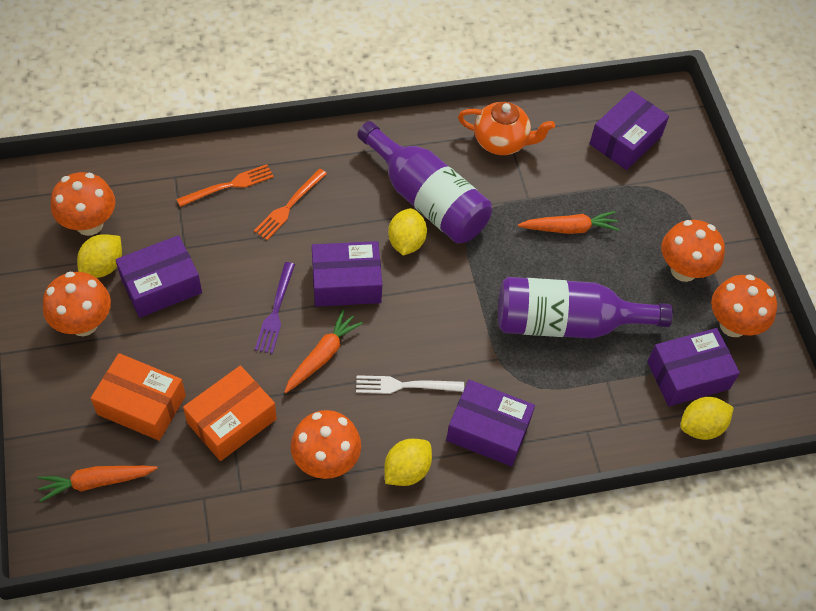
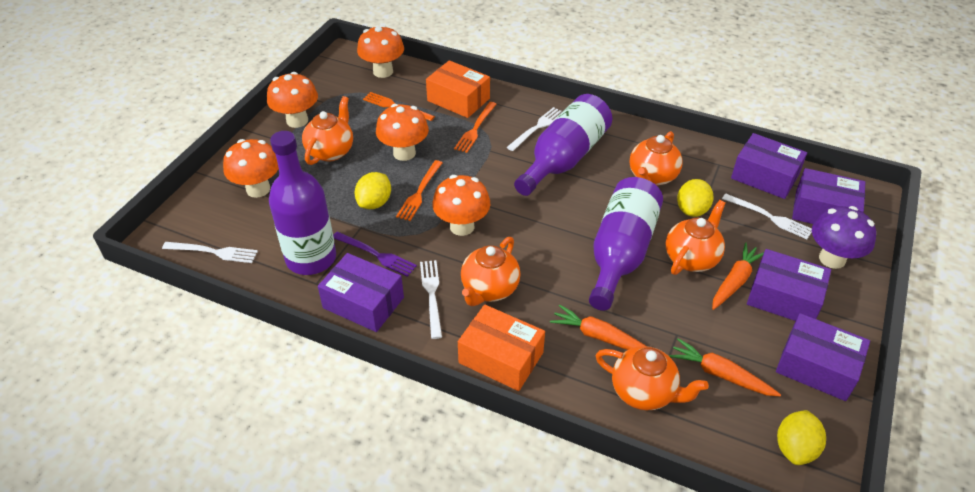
orange fork: [177,164,274,207] [254,169,327,240] = 2 -> [363,92,435,121] [396,160,442,221] [454,102,497,153] = 3
orange teapot: [458,102,555,155] = 1 -> [302,96,353,165] [461,237,521,306] [595,346,709,410] [630,131,683,186] [666,200,725,275] = 5
purple bottle: [357,121,492,244] [498,277,673,339] = 2 -> [269,131,336,275] [514,94,612,196] [589,177,663,311] = 3
purple mushroom: none = 0 -> [812,206,876,269] = 1
white fork: [356,375,464,394] = 1 -> [162,242,258,263] [420,260,442,339] [507,107,561,151] [722,194,812,239] = 4
yellow lemon: [77,234,122,278] [384,439,432,486] [388,208,427,256] [680,397,734,440] = 4 -> [355,172,391,209] [677,179,714,217] [777,410,826,465] = 3

